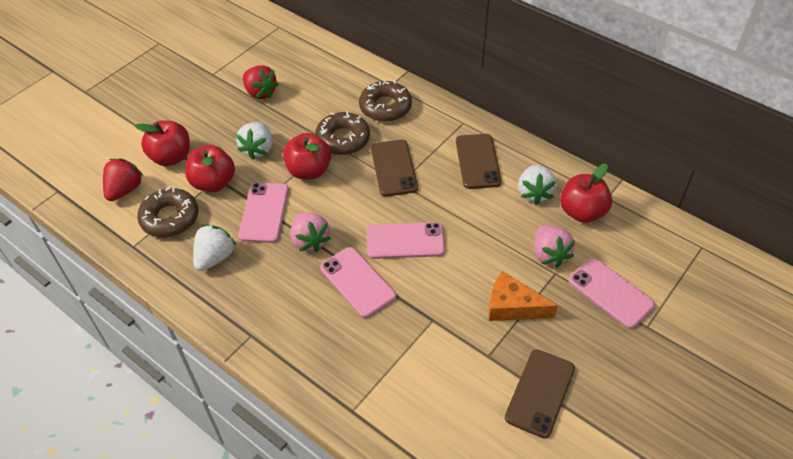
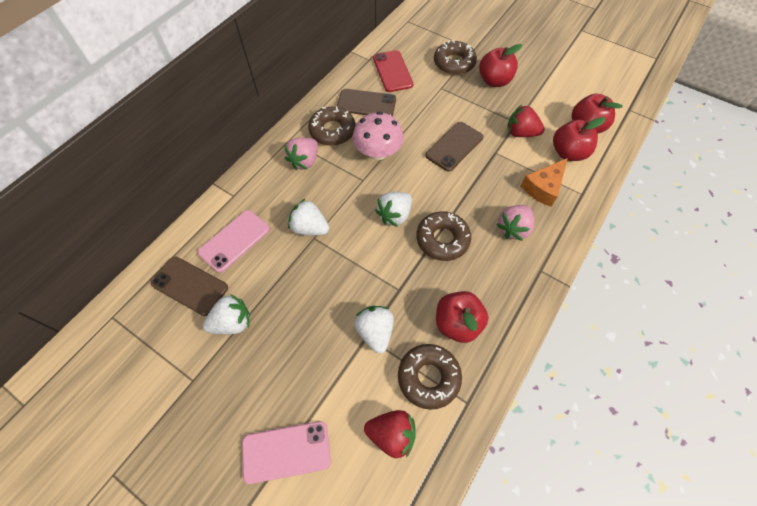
brown donut: [137,188,198,238] [315,112,370,155] [359,80,412,122] = 3 -> [308,106,356,146] [398,344,462,410] [416,211,471,261] [434,40,477,75] = 4
pink mushroom: none = 0 -> [352,111,404,160] = 1
pink phone: [238,182,289,243] [320,247,396,318] [367,222,445,259] [568,258,656,329] = 4 -> [198,210,270,273] [242,421,331,484] = 2
red phone: none = 0 -> [373,50,413,92] = 1
white strawberry: [193,224,236,271] [236,122,272,159] [518,165,557,205] = 3 -> [203,294,250,334] [288,199,329,235] [354,306,394,354] [375,192,412,227] = 4

